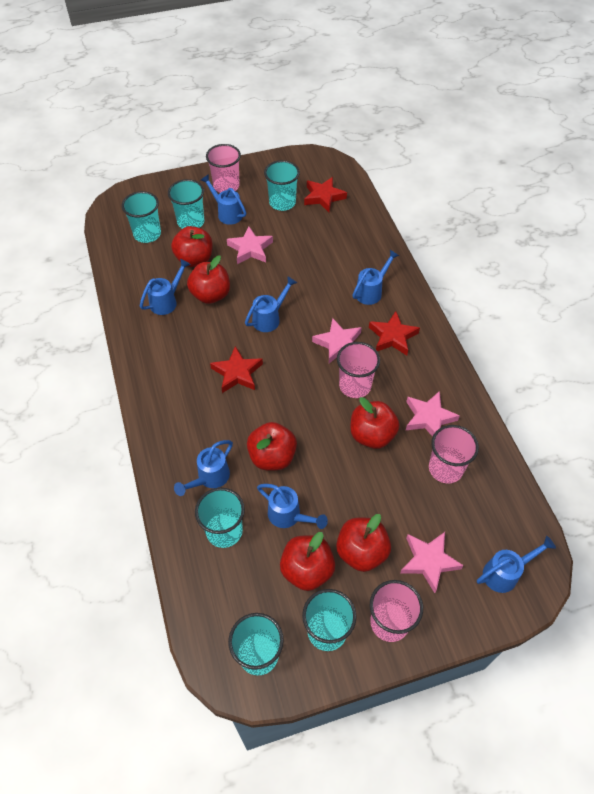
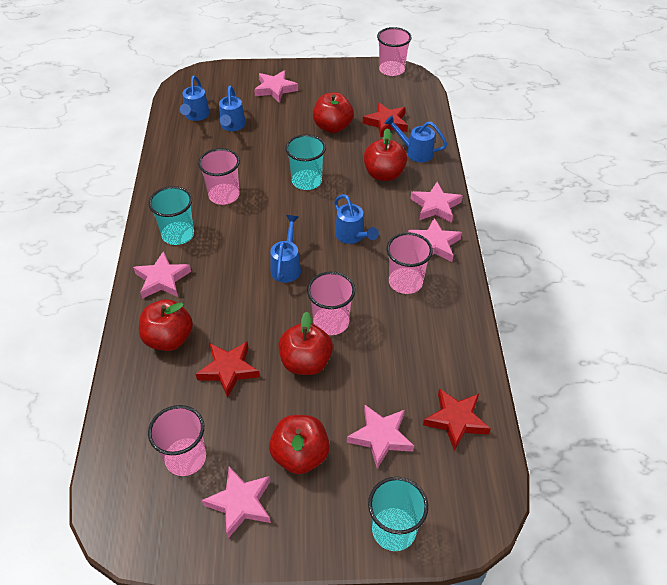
blue watering can: [140,259,191,315] [174,440,233,496] [201,174,246,225] [245,276,297,332] [257,484,328,529] [352,250,399,305] [477,536,556,593] = 7 -> [180,76,210,121] [219,86,246,131] [270,215,301,283] [334,194,379,244] [384,115,448,162] = 5
pink cup: [206,144,241,193] [337,342,380,398] [370,580,423,642] [429,425,479,484] = 4 -> [148,405,206,476] [198,148,240,205] [307,272,355,335] [377,27,412,76] [387,232,433,294] = 5
pink star: [227,226,273,264] [312,318,362,363] [400,532,464,593] [406,391,460,437] = 4 -> [133,251,191,299] [202,467,271,538] [254,70,298,103] [347,405,414,469] [408,218,462,262] [410,182,463,223] = 6
red apple: [171,226,213,267] [187,255,230,304] [247,422,297,470] [280,532,335,591] [336,514,391,572] [350,397,400,449] = 6 -> [139,300,193,351] [269,415,330,474] [278,312,333,375] [313,92,354,133] [364,128,407,181] = 5
turquoise cup: [122,191,161,243] [168,179,204,229] [195,488,245,548] [228,613,284,675] [264,160,300,211] [302,589,357,651] = 6 -> [148,186,194,245] [285,134,326,190] [368,477,428,551] = 3

